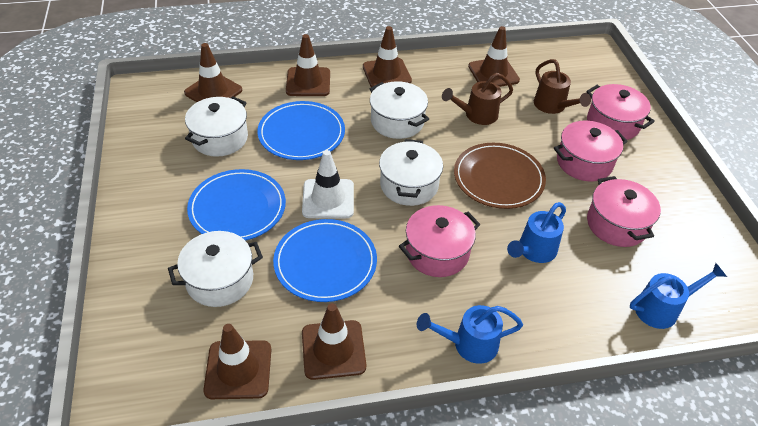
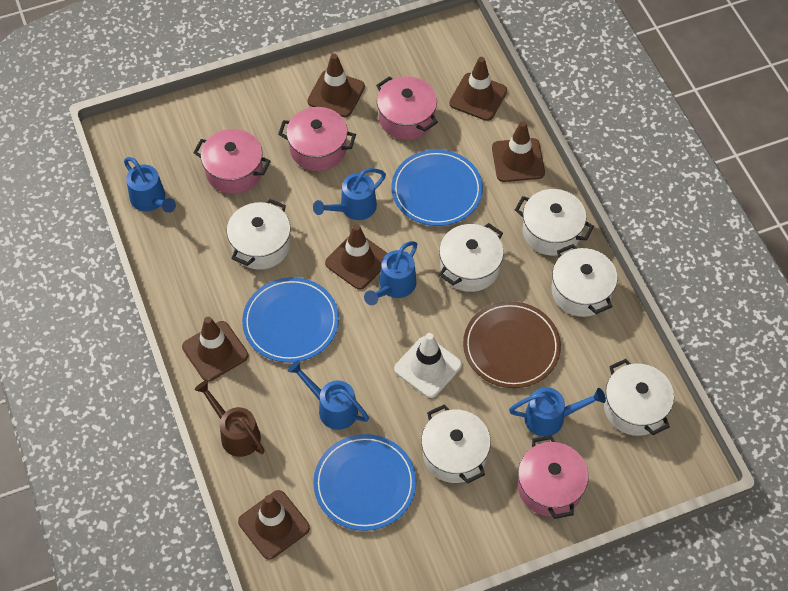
blue watering can: [417,305,523,364] [507,202,566,263] [630,263,727,329] = 3 -> [124,157,176,213] [287,360,369,430] [313,168,386,220] [364,241,417,305] [509,387,606,437] = 5
brown watering can: [442,73,513,125] [534,59,591,114] = 2 -> [195,380,265,457] = 1
white pot: [168,231,263,307] [185,96,248,157] [369,81,429,139] [379,139,443,206] = 4 -> [227,199,291,270] [421,404,491,484] [439,223,504,292] [515,189,594,256] [552,244,618,317] [604,359,674,436] = 6

